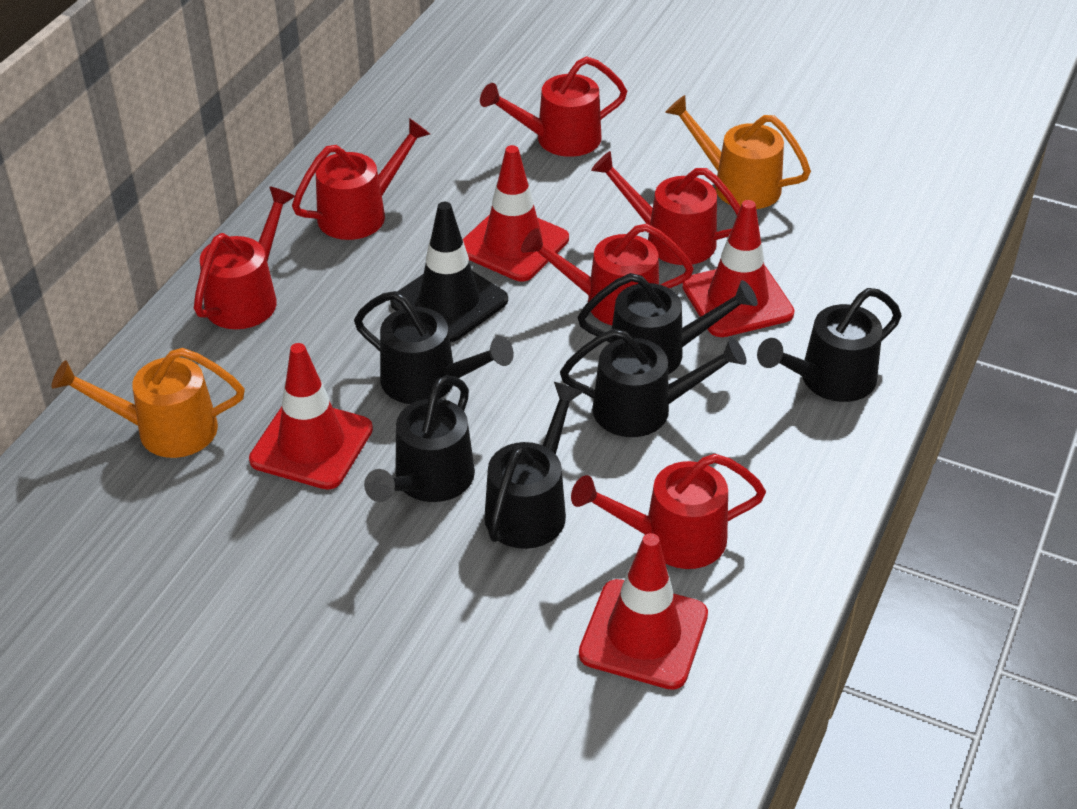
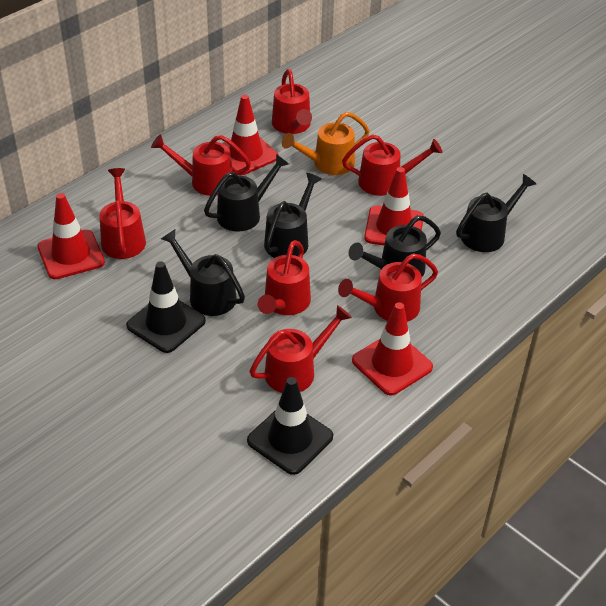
black traffic cone: [390,202,508,342] = 1 -> [126,261,206,353] [247,377,333,475] = 2
black watering can: [354,291,514,404] [364,375,475,502] [484,382,583,549] [560,329,746,437] [578,273,758,374] [757,288,901,402] = 6 -> [161,229,245,316] [204,154,289,232] [264,173,322,258] [349,215,441,277] [456,174,536,252] = 5
orange watering can: [52,348,245,458] [665,95,811,209] = 2 -> [282,112,370,175] = 1
red watering can: [194,186,296,329] [292,118,430,240] [480,57,627,157] [521,224,694,325] [571,454,766,569] [591,151,740,265] = 6 -> [99,168,146,259] [151,134,251,196] [250,305,352,393] [258,240,311,315] [272,69,312,134] [338,253,438,322] [342,134,442,196] = 7

